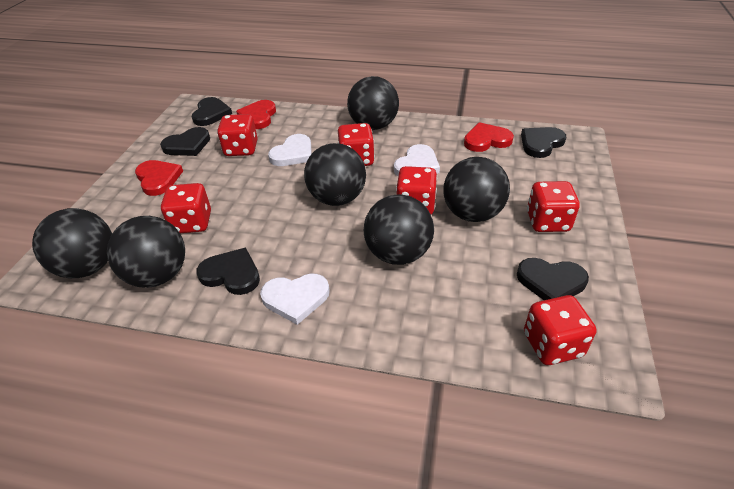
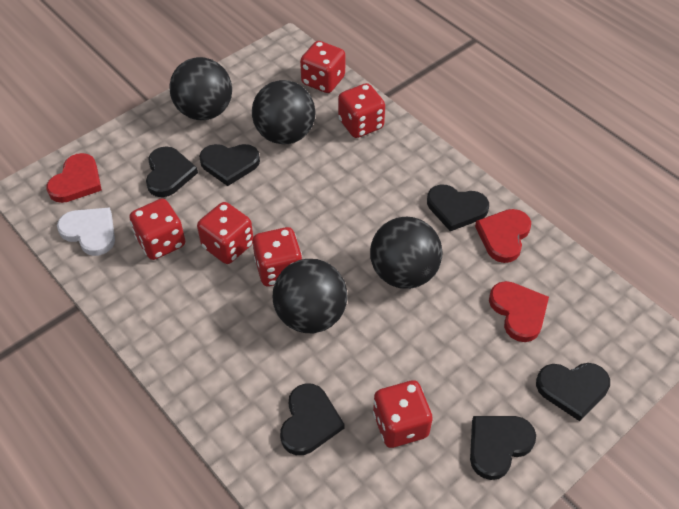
black ball: [32,208,112,278] [107,216,185,288] [304,143,366,206] [347,76,399,130] [364,194,434,265] [443,157,510,222] = 6 -> [169,57,232,120] [252,80,315,144] [273,259,347,333] [370,217,443,289] = 4
black heart: [160,127,210,156] [192,97,232,126] [196,248,260,295] [517,258,589,300] [521,127,566,158] = 5 -> [146,146,198,197] [199,144,260,186] [280,384,344,455] [427,184,489,231] [470,416,536,480] [536,363,610,421] = 6
white heart: [260,274,330,325] [268,134,312,166] [394,144,440,176] = 3 -> [57,208,115,256] = 1

